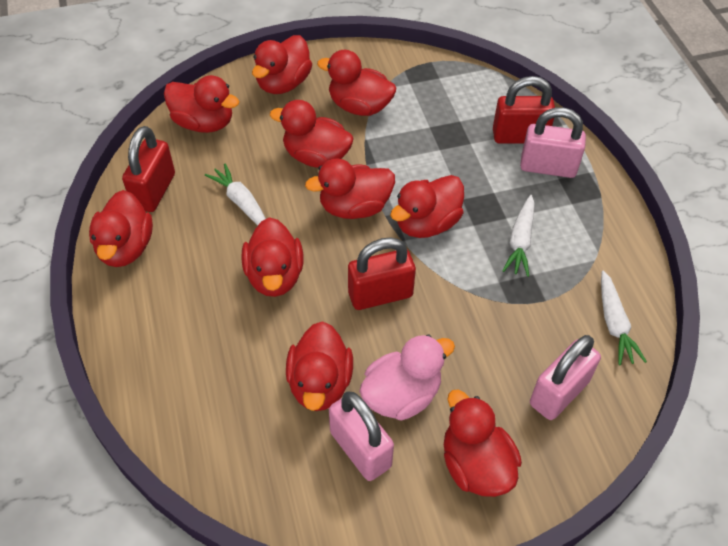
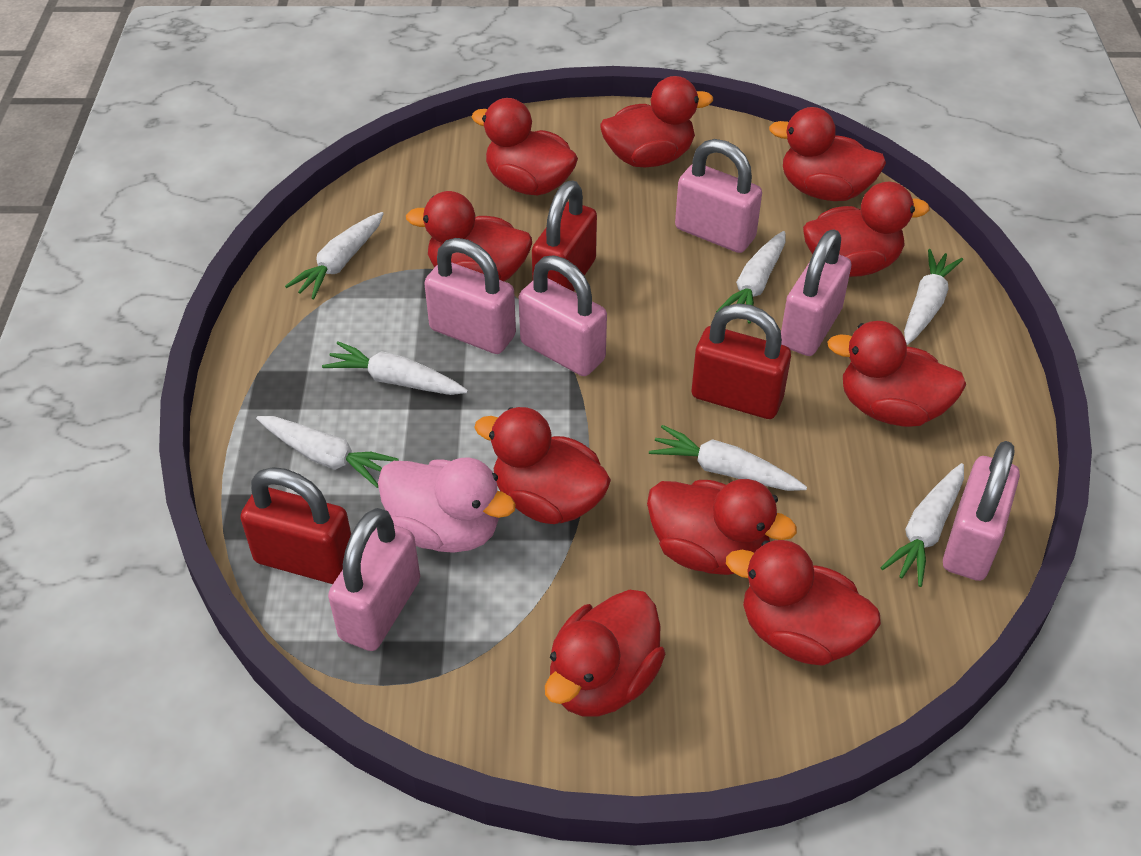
pink padlock: [329,392,394,481] [520,107,586,178] [530,335,601,420] = 3 -> [328,508,420,651] [424,238,516,354] [519,255,607,376] [675,139,762,253] [781,229,851,356] [943,441,1020,581] = 6
white carrot: [205,163,266,225] [502,195,535,277] [601,270,647,365] = 3 -> [256,416,399,488] [285,212,384,299] [322,341,468,395] [649,425,807,491] [716,231,785,324] [881,463,964,587] [904,249,963,345] = 7

